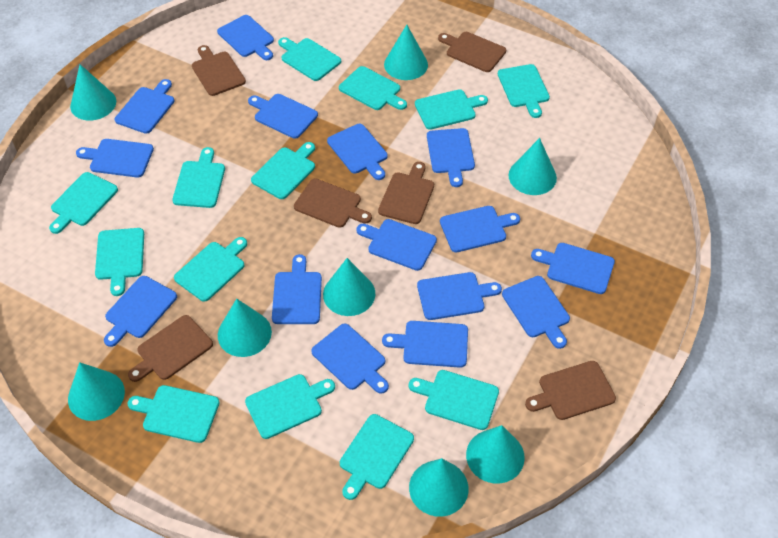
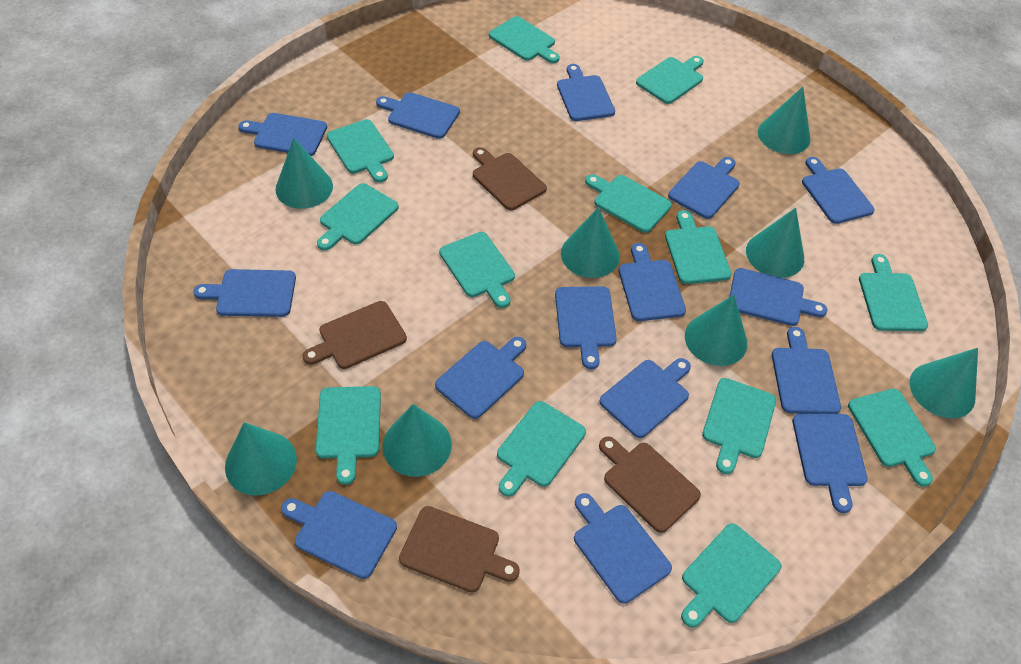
brown cutting board: [128,315,213,382] [192,45,246,96] [294,178,372,228] [378,162,434,224] [438,32,506,72] [525,361,616,420] = 6 -> [302,301,407,369] [399,506,520,593] [473,147,547,211] [599,436,701,533] = 4

